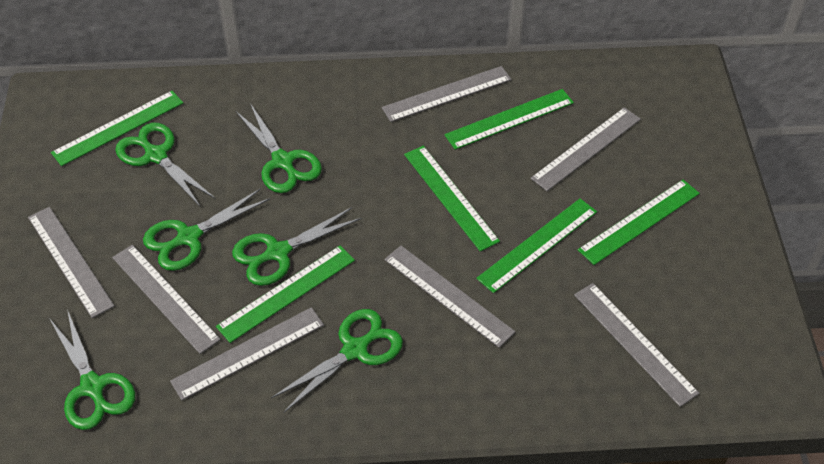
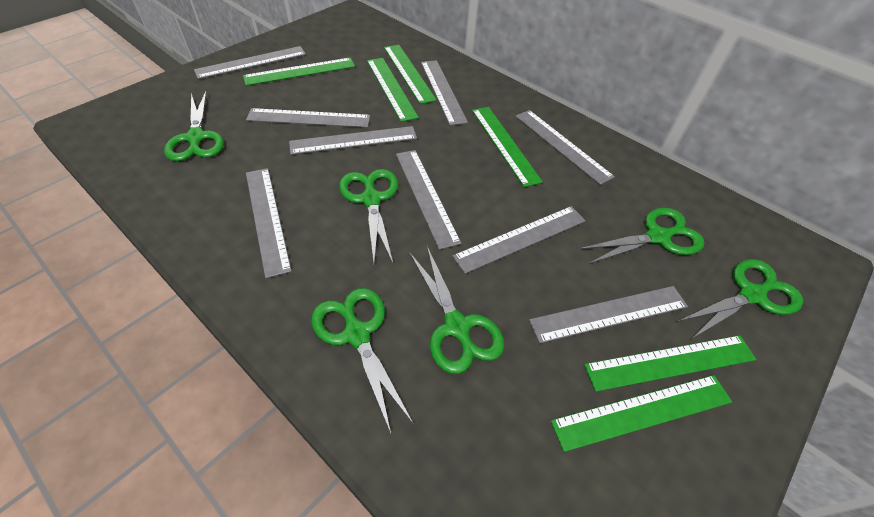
grey ruler: [28,207,115,318] [112,245,221,354] [170,307,324,400] [382,66,511,122] [384,246,515,348] [530,107,641,191] [574,283,699,407] = 7 -> [194,46,306,79] [246,108,370,128] [246,168,292,278] [289,126,417,155] [396,150,462,250] [421,60,468,126] [452,206,586,274] [515,110,615,185] [529,286,688,343] = 9

